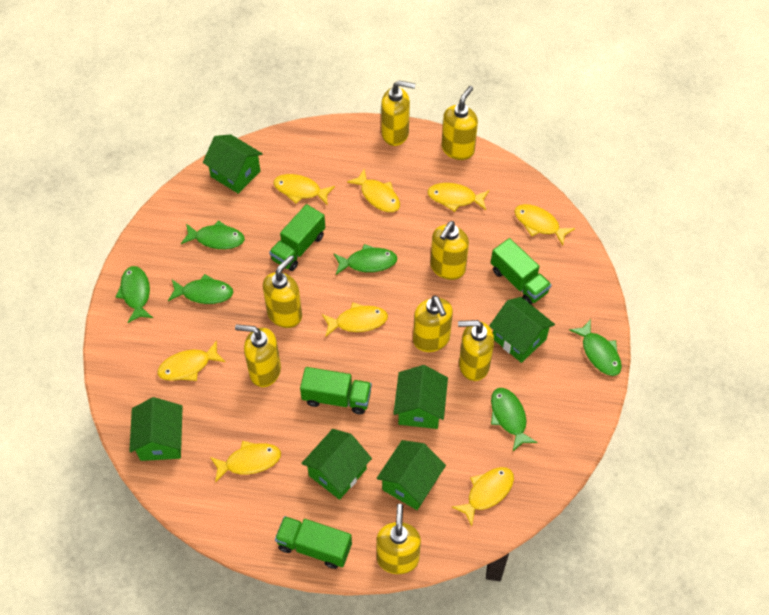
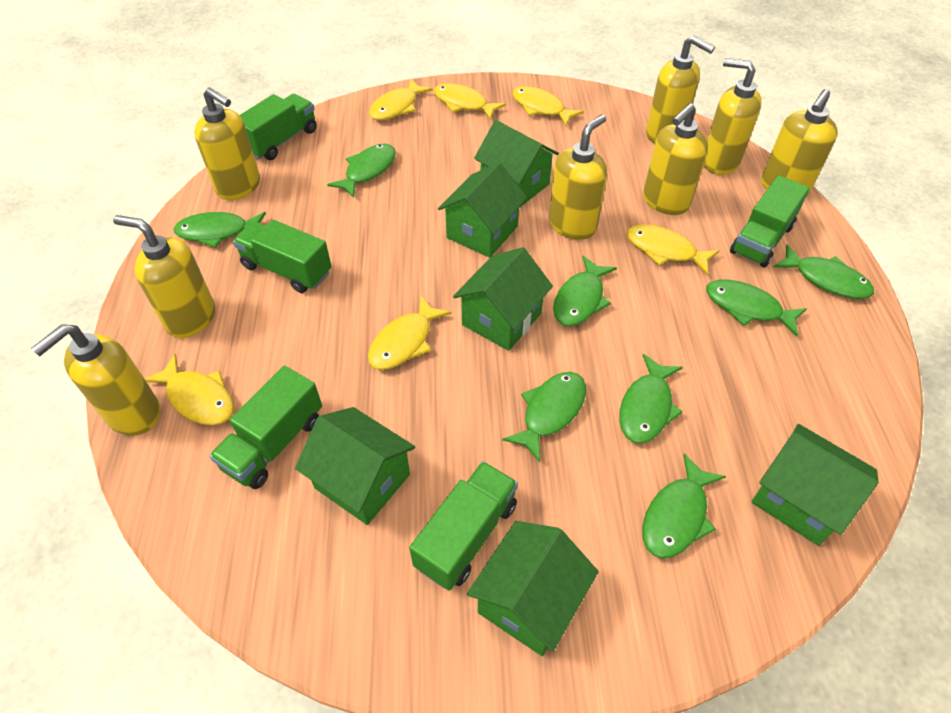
green fish: [116,266,153,323] [168,274,233,304] [181,220,245,249] [334,244,397,275] [491,388,538,451] [569,319,622,376] = 6 -> [174,212,266,248] [327,144,396,198] [502,372,586,462] [553,256,617,326] [619,354,683,444] [642,453,726,558] [706,280,807,336] [773,244,874,299] = 8
green truck: [269,204,325,271] [275,516,352,569] [300,367,372,415] [491,238,552,304] = 4 -> [209,366,322,489] [233,220,331,293] [240,94,317,160] [409,461,518,591] [730,175,810,268] = 5
yellow fish: [157,340,225,381] [210,441,281,482] [273,174,335,205] [322,302,388,336] [347,169,400,212] [427,183,489,212] [452,467,514,526] [514,204,575,246] = 8 -> [144,354,234,425] [368,296,452,370] [369,79,433,121] [434,83,506,120] [512,86,584,126] [627,225,719,275] = 6

